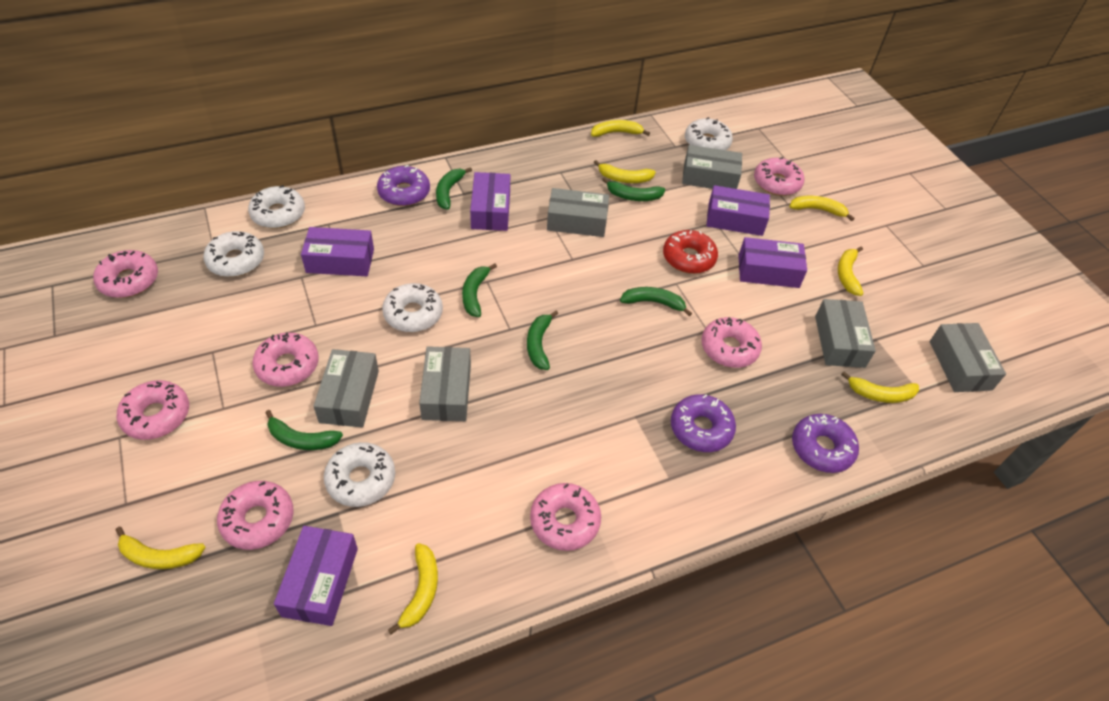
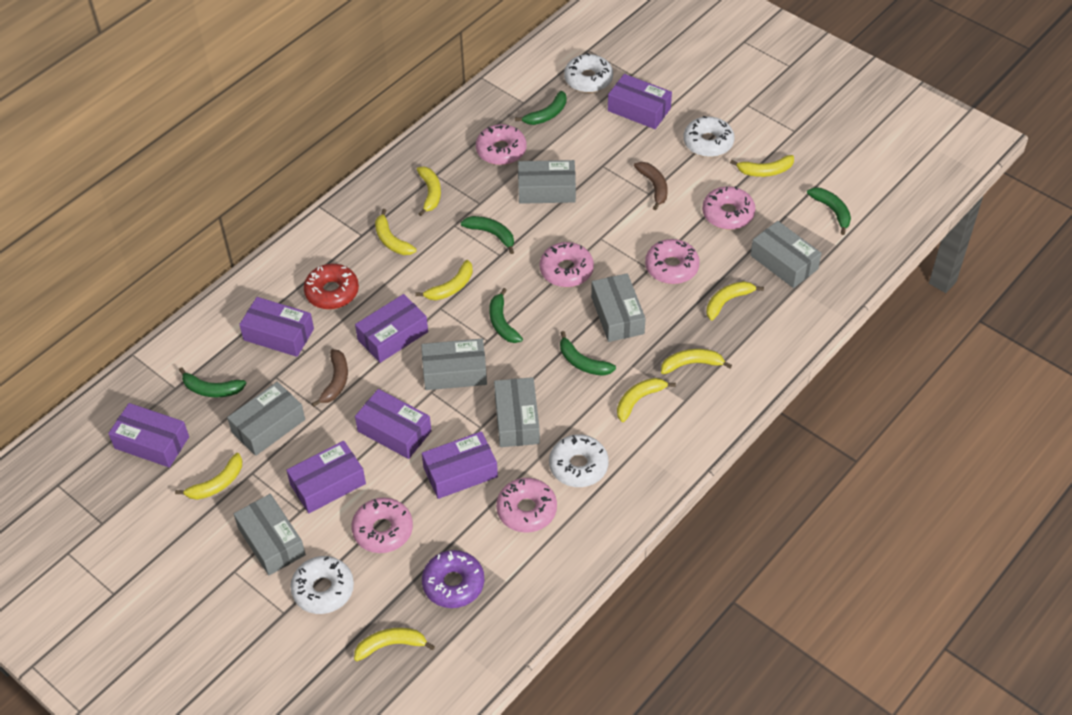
brown banana: none = 0 -> [312,349,348,407] [634,162,668,210] = 2
grey box: [314,349,379,428] [419,346,471,421] [547,188,609,237] [682,145,742,189] [815,299,876,368] [929,323,1006,392] = 6 -> [227,382,305,456] [234,494,306,575] [421,339,487,390] [494,377,540,447] [518,160,576,204] [591,273,646,342] [750,221,821,288] = 7
pink donut: [93,250,158,298] [116,380,189,440] [217,481,294,550] [253,332,319,387] [530,483,601,551] [701,317,762,368] [754,157,804,196] = 7 -> [351,497,413,553] [476,124,526,165] [496,478,557,533] [540,242,594,287] [645,239,700,284] [702,186,756,230] = 6
purple box: [274,526,358,626] [301,227,374,276] [470,172,510,231] [706,185,770,236] [738,237,807,288] = 5 -> [108,403,189,467] [239,297,314,357] [286,441,366,513] [355,294,428,363] [355,389,432,459] [422,431,498,499] [608,74,672,129] = 7
purple donut: [377,165,430,206] [671,394,736,452] [792,414,859,473] = 3 -> [422,550,485,608] = 1
white donut: [203,231,264,277] [248,185,305,229] [324,442,395,507] [382,283,443,332] [685,117,733,150] = 5 -> [290,556,354,614] [549,434,608,487] [564,53,613,93] [683,116,734,157] = 4
yellow banana: [116,527,205,569] [388,543,438,634] [591,120,650,137] [594,160,656,183] [789,196,854,221] [838,247,863,296] [841,371,919,403] = 7 -> [175,453,242,500] [354,628,435,661] [375,209,417,255] [416,260,473,300] [417,167,441,216] [617,378,676,422] [661,349,732,374] [706,281,764,321] [730,155,794,177] = 9

